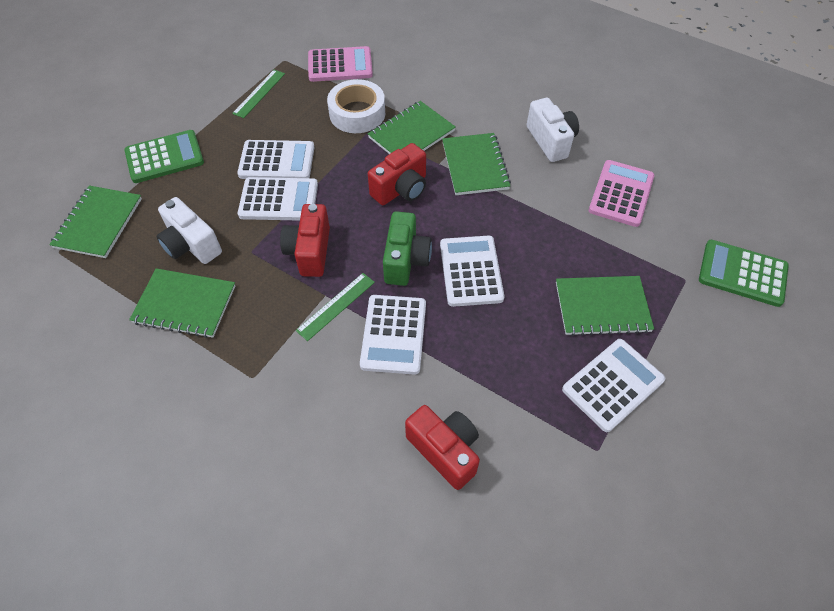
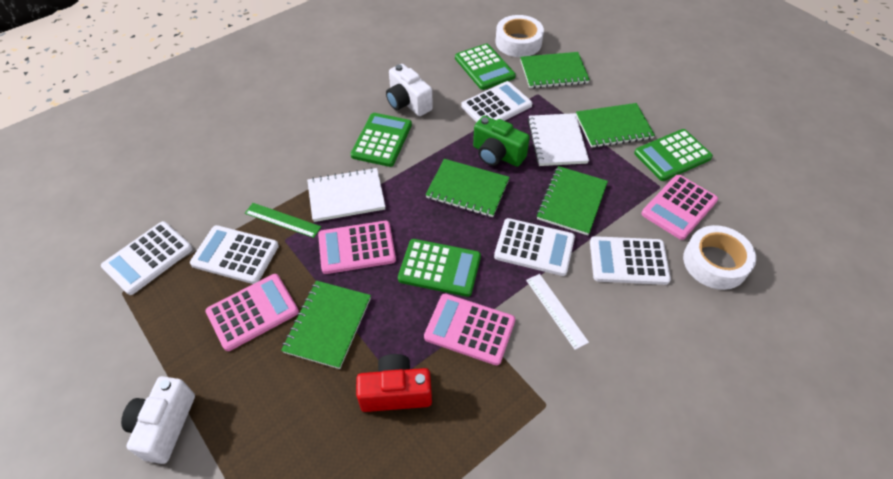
green calculator: [124,130,204,183] [699,240,789,307] = 2 -> [350,113,412,167] [398,239,481,297] [455,44,516,90] [634,129,713,181] = 4
green ruler: [232,70,285,118] [296,273,375,341] = 2 -> [245,203,321,238] = 1
pink calculator: [308,46,373,82] [588,160,655,227] = 2 -> [205,274,299,351] [318,221,396,274] [424,294,515,365] [641,175,718,240] = 4
red camera: [280,204,330,277] [368,143,426,205] [405,405,480,490] = 3 -> [356,354,432,412] = 1
white notebook: none = 0 -> [307,168,386,222] [528,113,589,166] = 2
white ruler: none = 0 -> [526,274,589,350] = 1
white tape: [327,79,385,133] = 1 -> [496,15,544,57] [683,225,756,290] = 2

